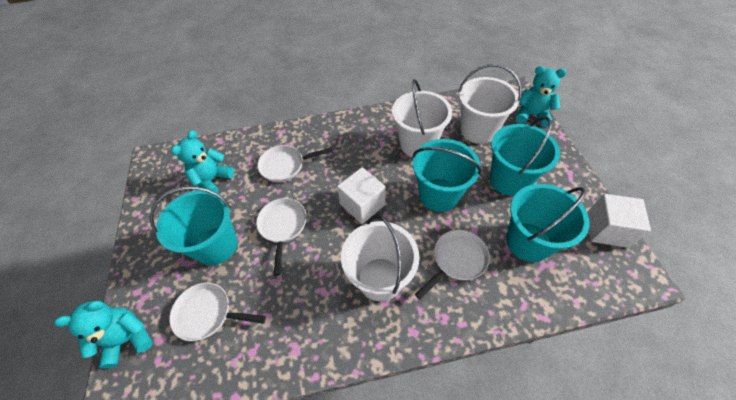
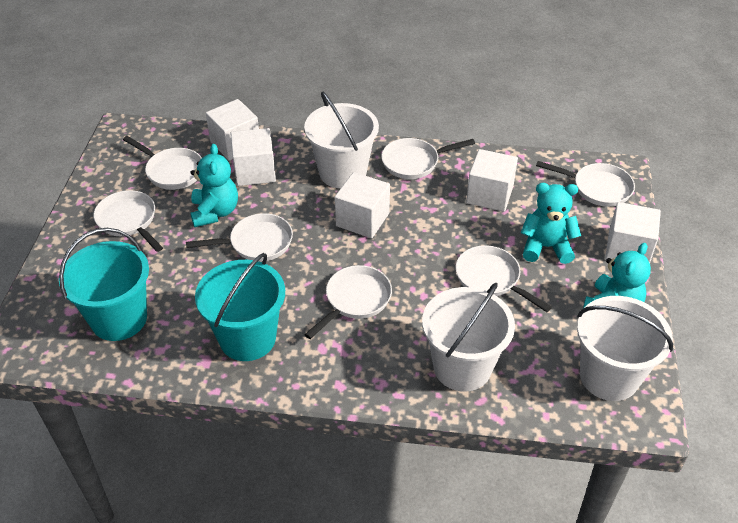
turquoise bucket: [150,186,238,265] [413,139,482,212] [490,116,560,196] [506,184,590,262] = 4 -> [59,228,149,341] [195,253,285,361] = 2
white cube: [337,167,386,224] [587,194,651,248] = 2 -> [206,99,259,161] [230,128,276,186] [335,172,390,238] [466,149,518,212] [605,202,661,263] = 5
white pan: [169,283,266,341] [256,198,307,276] [257,145,333,182] [415,230,490,299] = 4 -> [93,190,163,252] [123,136,202,190] [186,213,293,262] [304,265,392,339] [381,138,475,179] [456,245,552,312] [536,161,635,207] = 7

